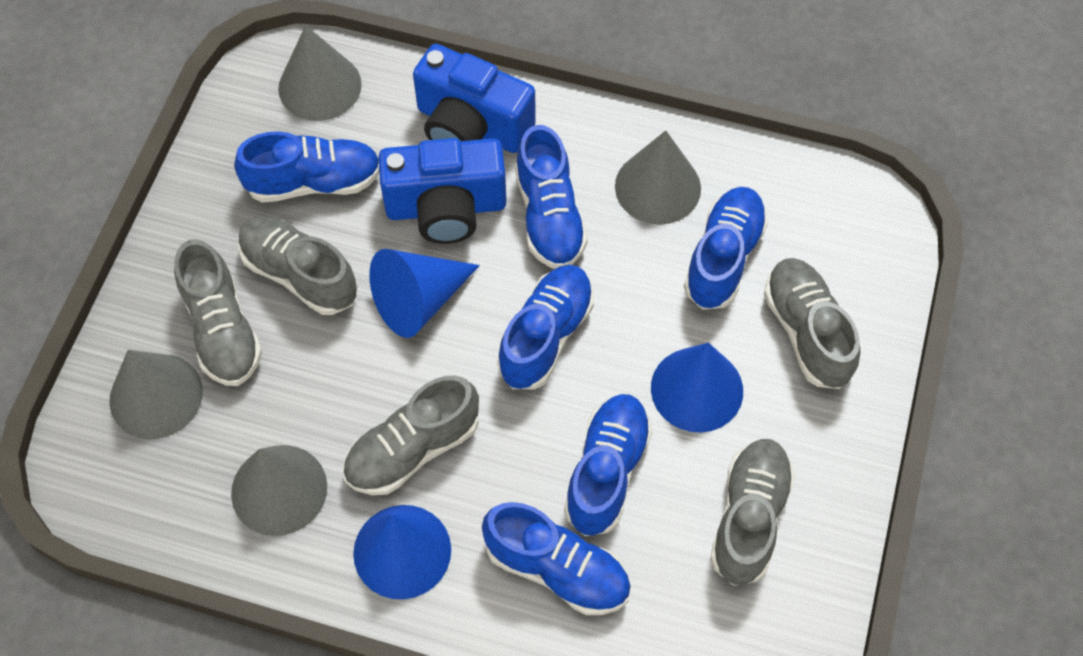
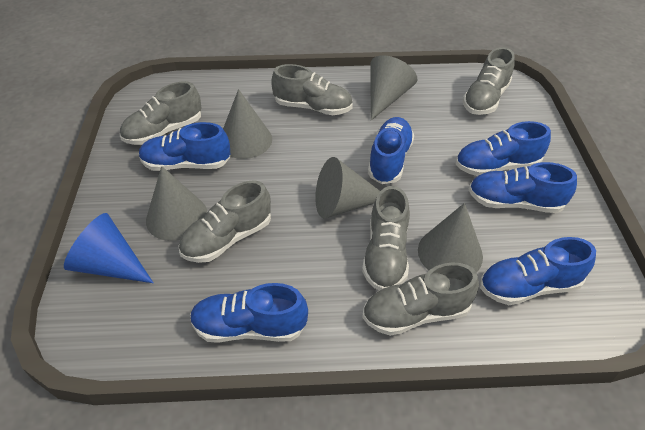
blue camera: [378,138,507,244] [413,44,536,153] = 2 -> none = 0
blue cone: [353,505,451,599] [369,249,480,338] [651,343,743,432] = 3 -> [64,213,154,283] = 1
grey cone: [109,350,203,439] [231,445,327,536] [278,25,362,121] [615,131,701,225] = 4 -> [146,166,207,241] [223,89,272,159] [315,157,380,218] [370,55,417,120] [418,203,483,272] = 5
grey shoe: [174,239,262,386] [238,217,358,315] [343,375,479,495] [710,439,795,586] [764,258,861,389] = 5 -> [120,81,201,145] [179,180,271,263] [271,64,353,115] [362,186,410,291] [362,263,479,336] [463,47,515,115] = 6

